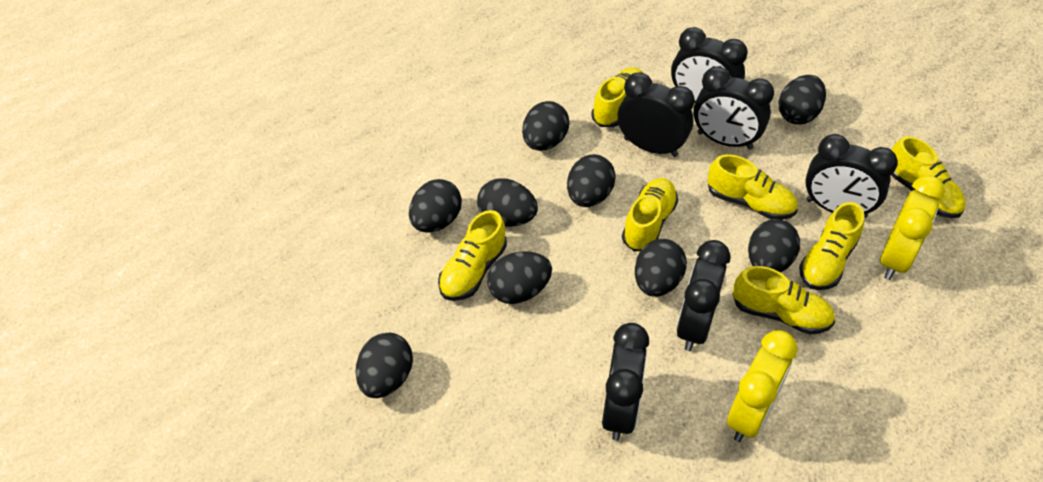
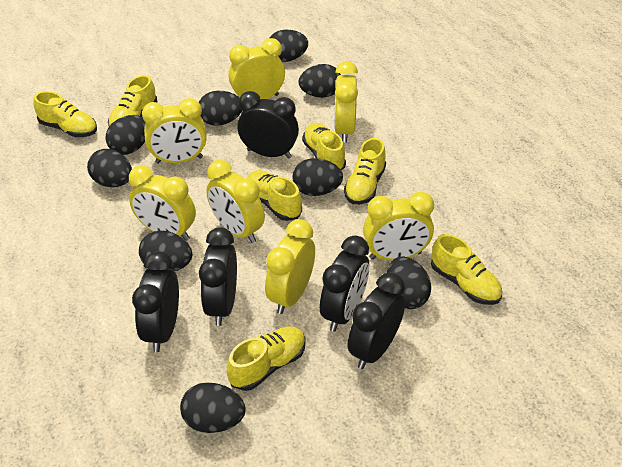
black clock: [602,323,649,441] [618,72,695,157] [671,27,748,103] [677,240,731,351] [693,66,774,150] [805,134,898,218] = 6 -> [132,251,179,352] [199,227,237,326] [237,91,299,159] [320,235,369,332] [348,272,405,369] = 5
yellow clock: [727,330,797,442] [880,175,945,280] = 2 -> [129,165,196,241] [142,98,207,164] [207,160,265,243] [229,38,285,99] [265,219,315,314] [334,61,358,143] [363,192,434,260] = 7

